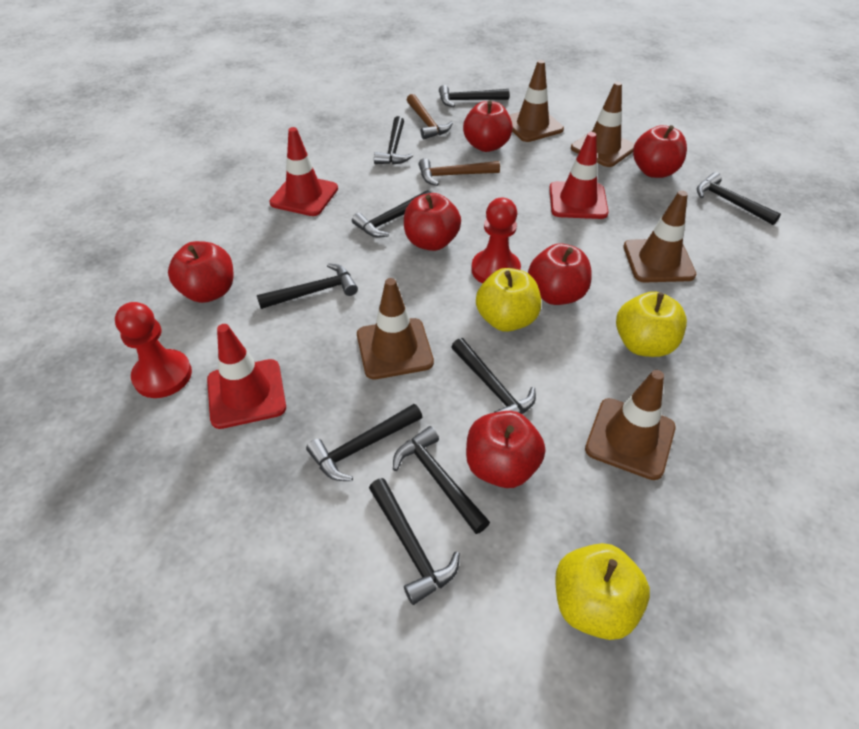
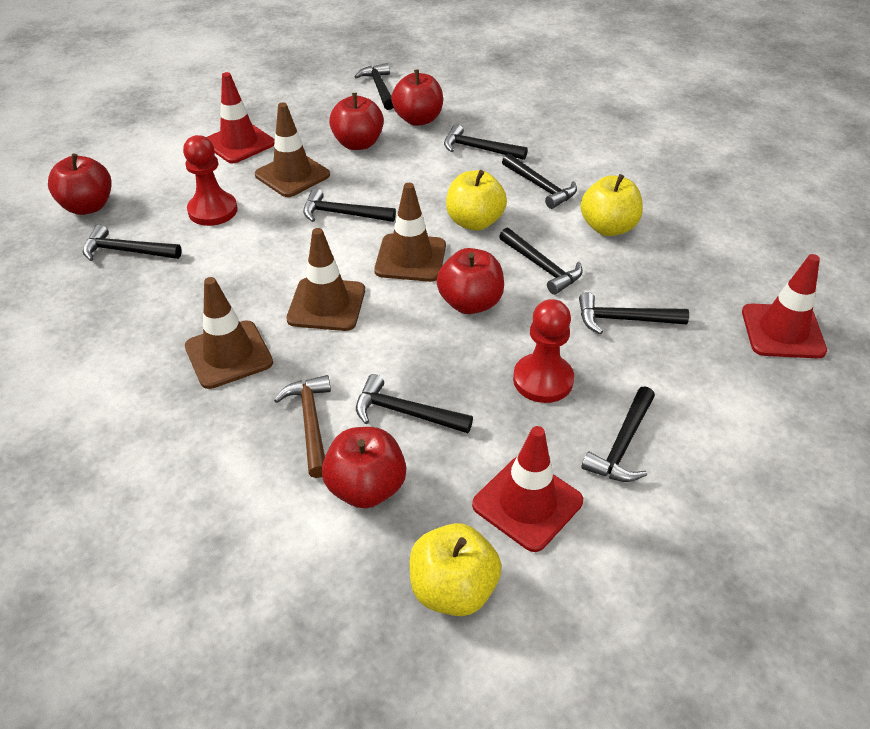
brown hammer: [407,94,453,139] [419,158,500,186] = 2 -> [274,375,331,478] = 1
brown traffic cone: [357,278,434,379] [509,60,564,142] [571,82,635,167] [585,370,676,480] [623,191,697,282] = 5 -> [185,277,273,389] [255,103,330,197] [286,228,365,331] [374,183,446,282] = 4
red apple: [168,241,233,303] [404,193,461,251] [463,101,513,152] [466,411,545,488] [528,243,592,305] [633,125,687,178] = 6 -> [48,153,112,215] [322,427,406,509] [329,93,384,150] [391,69,443,126] [437,248,504,314] = 5

